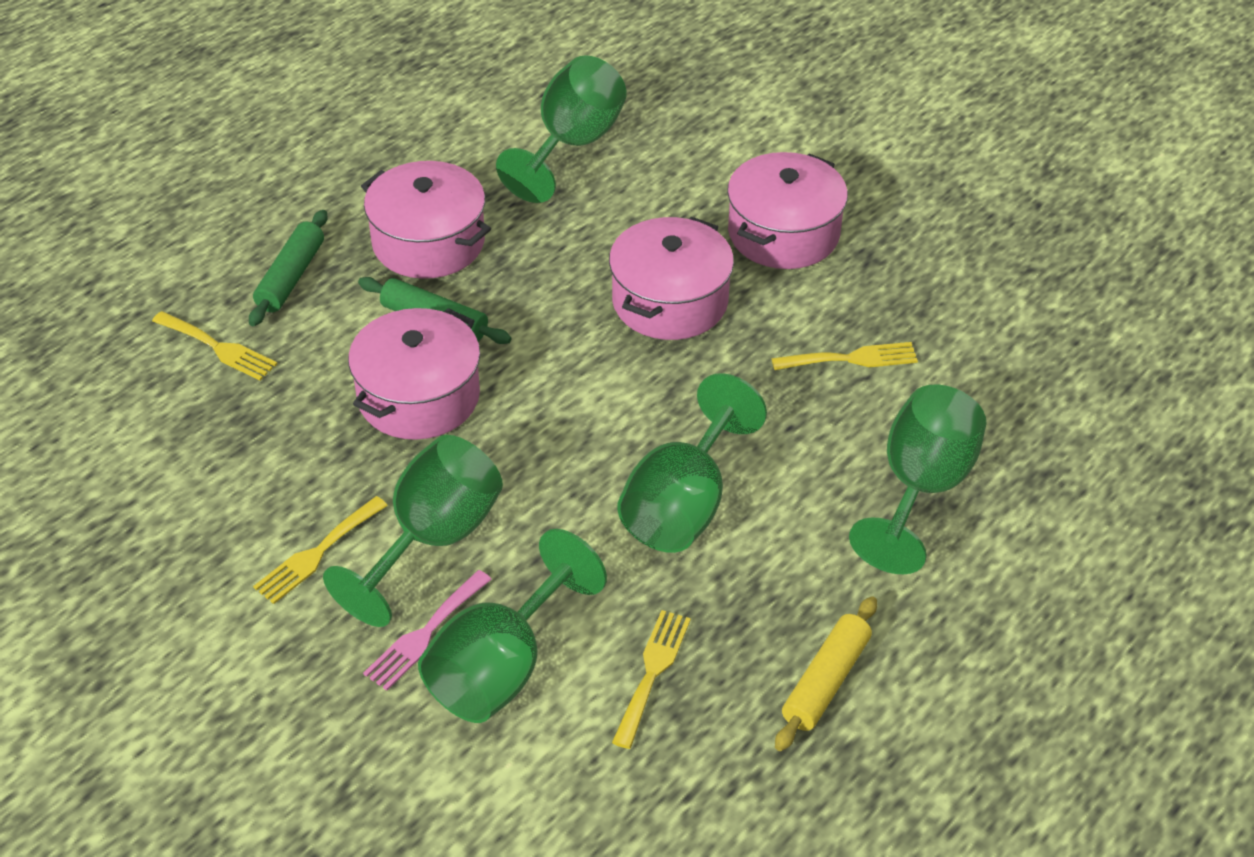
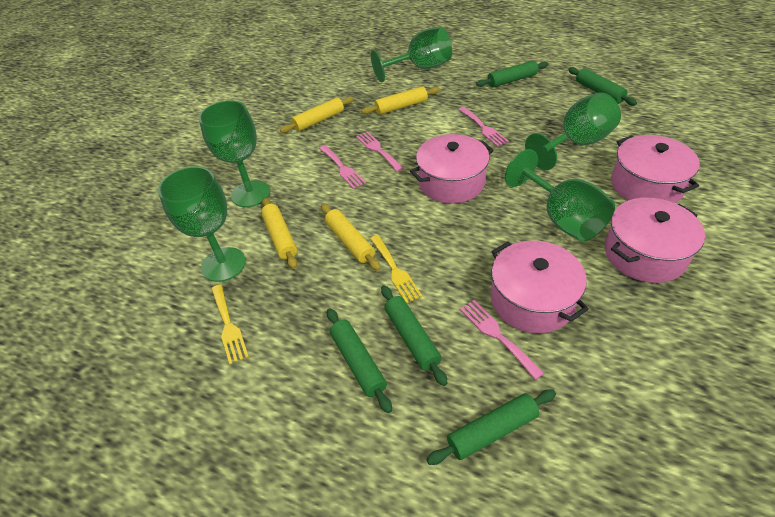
green rolling pin: [249,210,328,326] [358,277,511,344] = 2 -> [327,308,392,413] [381,285,447,386] [426,390,556,465] [476,61,548,87] [568,67,637,106] = 5
pink fork: [363,570,492,690] = 1 -> [319,145,366,189] [356,131,404,172] [458,107,509,146] [460,300,544,380] = 4
yellow fork: [152,311,277,381] [253,496,388,604] [612,610,691,749] [772,342,918,370] = 4 -> [211,284,249,364] [370,235,422,303] = 2
yellow rolling pin: [775,596,877,751] = 1 -> [261,197,297,269] [280,97,354,133] [321,204,381,271] [361,87,440,115] = 4

